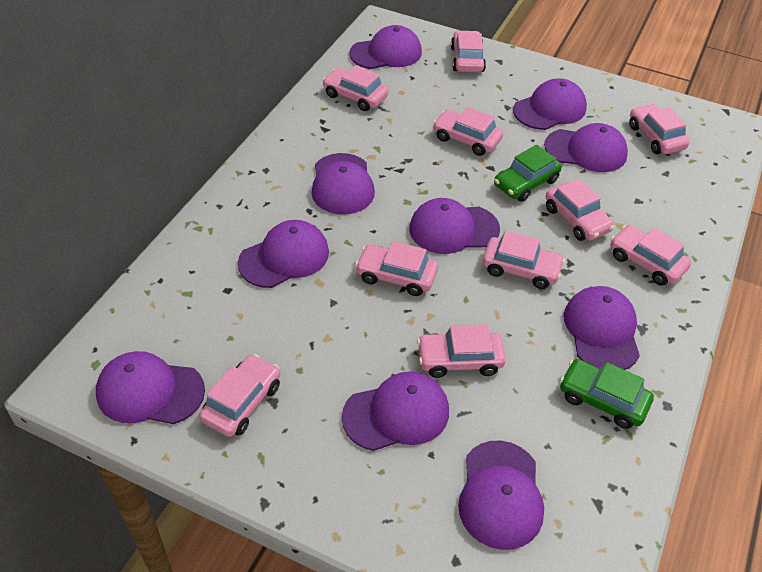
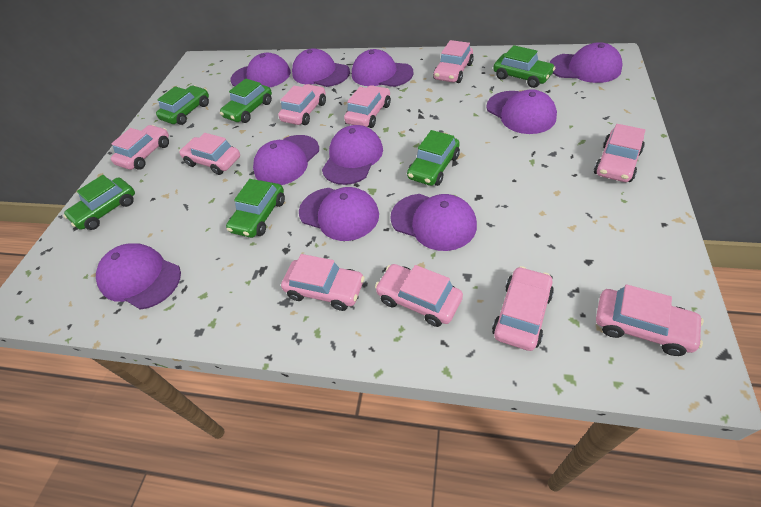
green car: [494,145,562,202] [560,359,654,429] = 2 -> [63,175,135,230] [156,85,209,125] [220,78,272,123] [226,179,285,238] [407,130,460,186] [493,45,555,88] = 6

